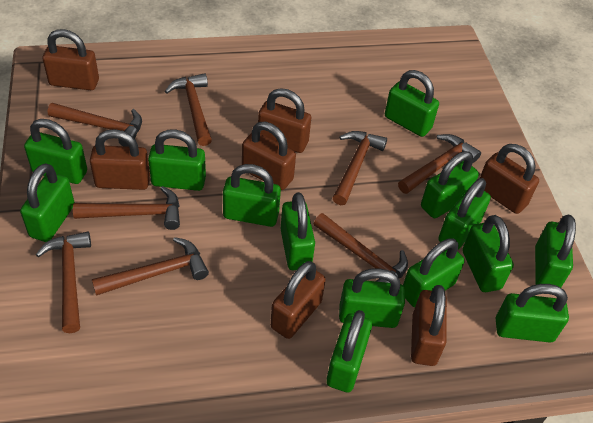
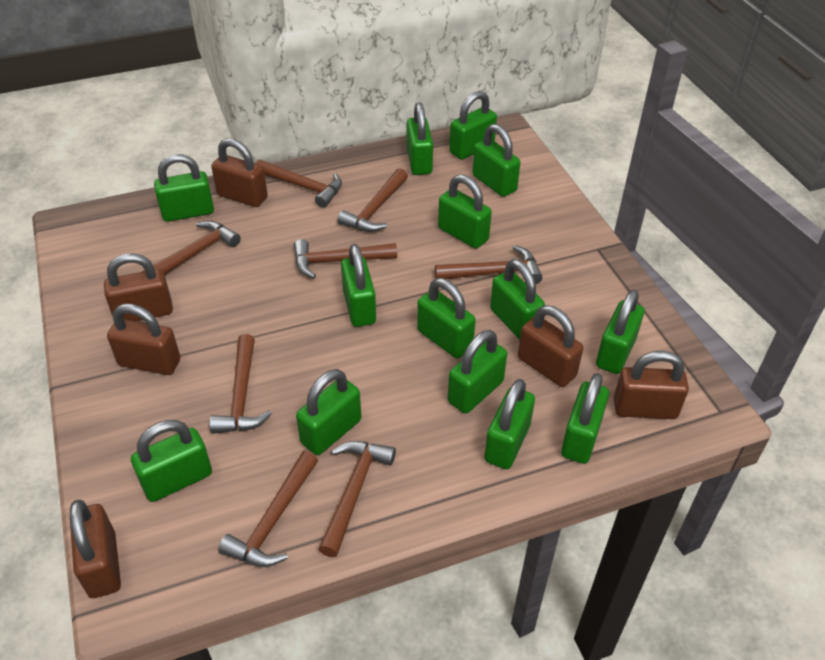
brown padlock: [42,29,99,90] [90,129,150,190] [242,122,296,190] [258,88,311,153] [270,261,326,339] [411,285,447,366] [480,144,539,214] = 7 -> [70,500,121,598] [104,253,173,321] [107,304,180,375] [211,138,268,207] [518,305,583,387] [614,351,689,419] = 6

